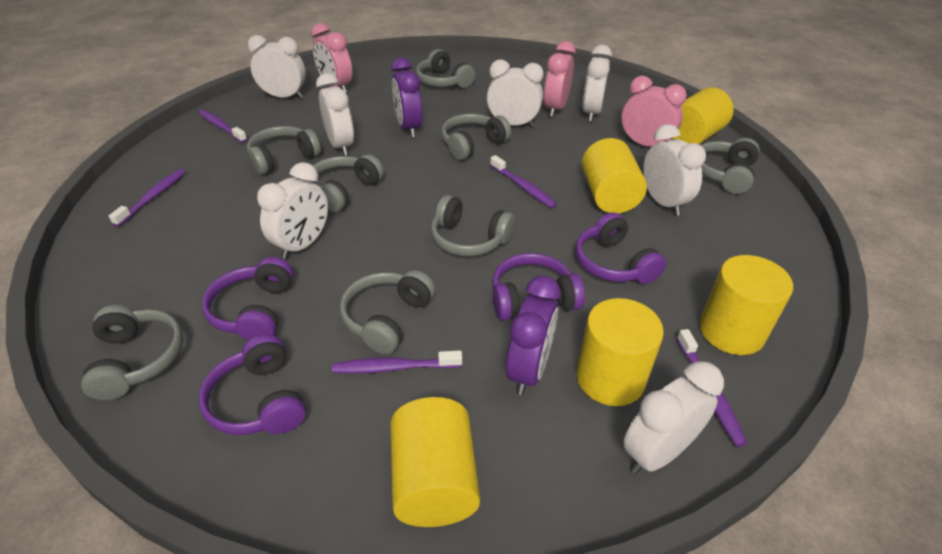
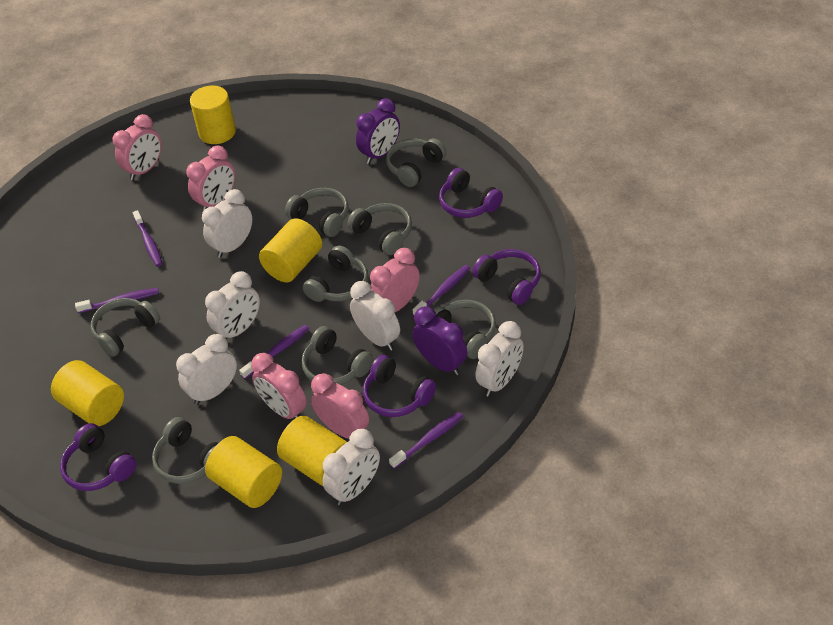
pink clock: [311,23,353,93] [544,41,576,117] [621,76,687,146] = 3 -> [113,114,162,180] [186,145,235,212] [251,353,307,419] [311,373,369,439] [370,248,420,312] = 5
white clock: [248,35,306,98] [257,162,328,259] [316,73,354,156] [487,60,544,127] [582,45,612,122] [623,361,724,474] [643,124,706,216] = 7 -> [176,334,237,405] [202,189,252,258] [205,271,260,339] [323,429,380,505] [350,281,400,351] [475,321,524,397] = 6

